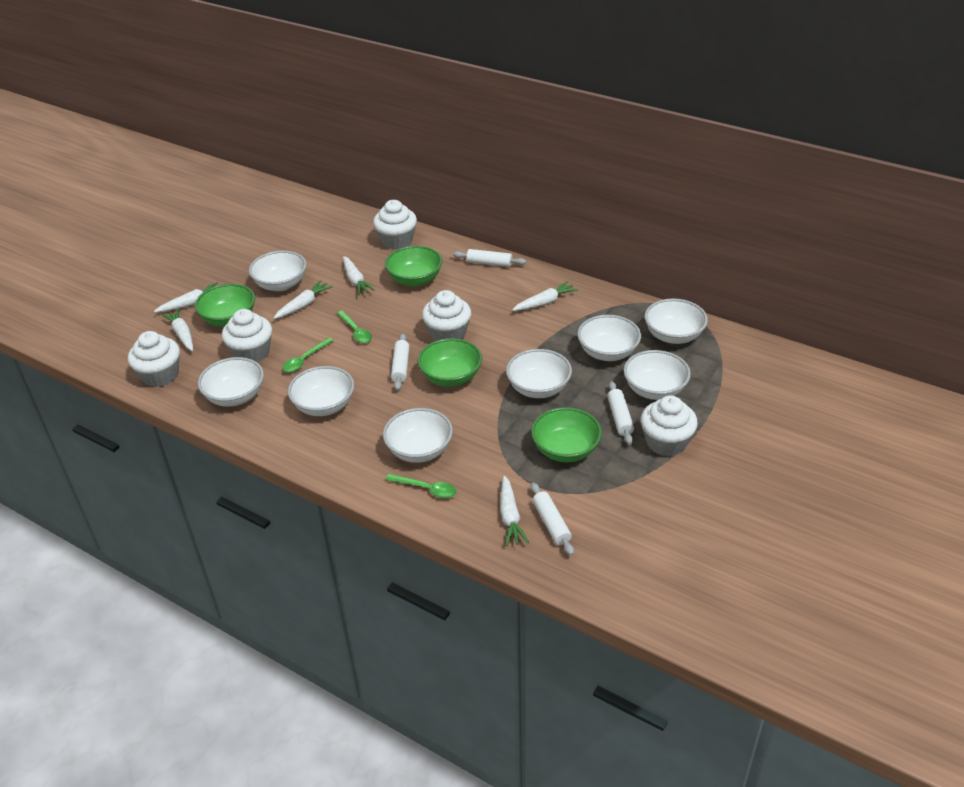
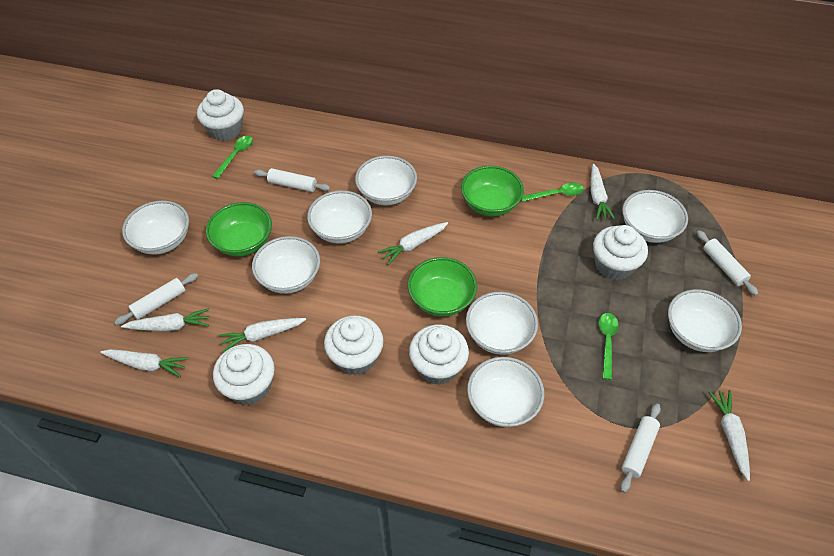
green bowl: [195,284,255,327] [385,246,442,287] [418,338,482,387] [531,407,602,462] = 4 -> [206,202,272,256] [408,257,477,317] [461,166,524,216] = 3

